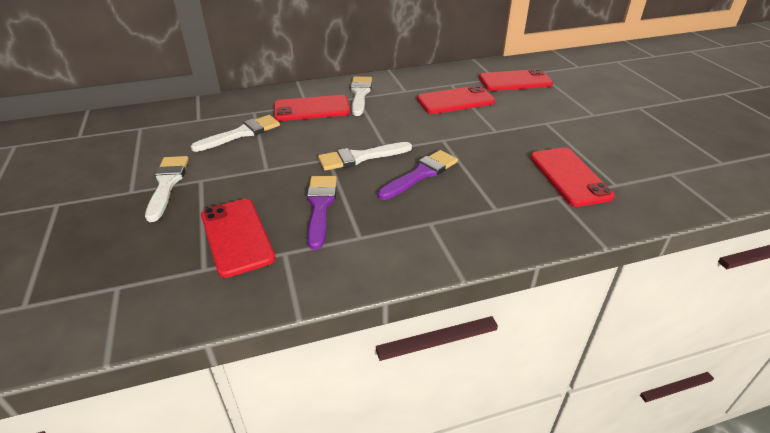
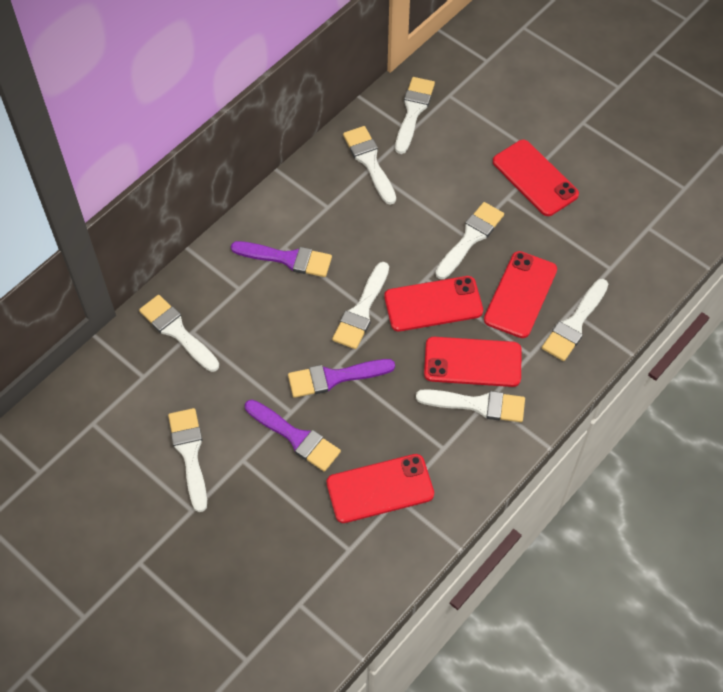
purple brush: [307,176,337,250] [378,150,458,200] = 2 -> [231,241,332,277] [245,400,341,472] [288,359,395,398] = 3
white brush: [145,156,189,222] [191,115,280,152] [318,142,412,171] [350,76,372,116] = 4 -> [139,295,219,372] [168,408,207,512] [332,262,389,349] [343,126,396,205] [395,77,435,154] [416,389,525,422] [435,202,504,279] [542,279,608,361] = 8

